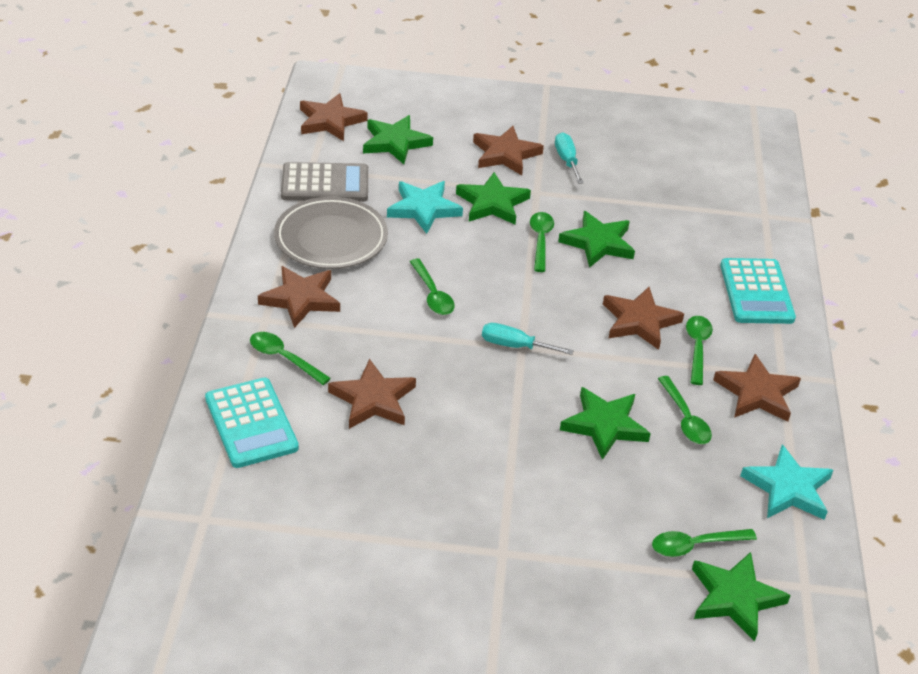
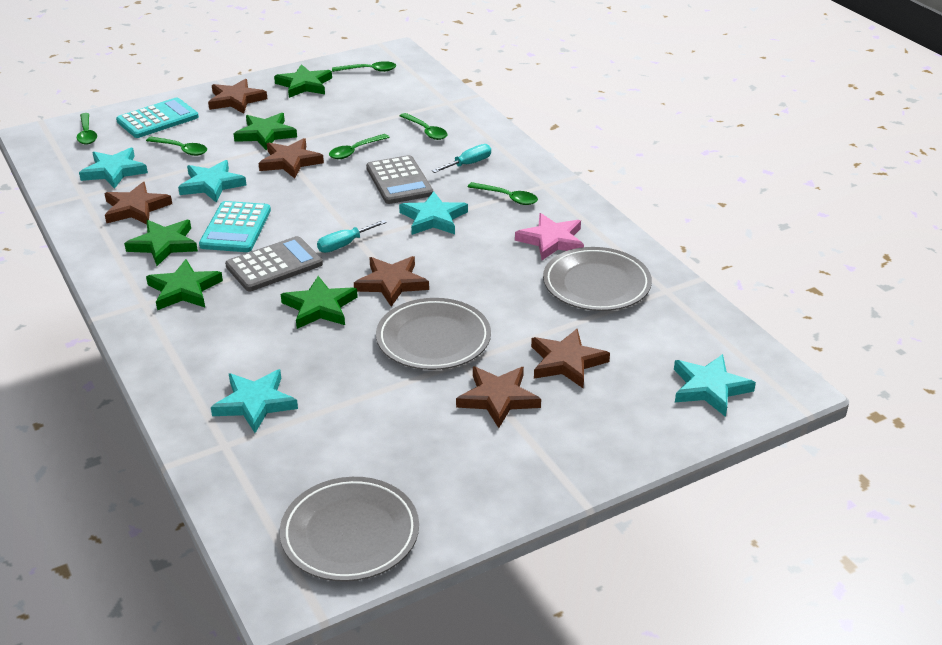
grey calculator: [281,162,368,202] = 1 -> [225,236,323,291] [366,155,433,204] = 2
grey plate: [274,197,388,269] = 1 -> [280,477,419,582] [376,298,491,370] [543,247,652,311] = 3
pink star: none = 0 -> [515,213,584,260] = 1
turquoise star: [387,181,463,234] [741,444,833,520] = 2 -> [79,148,148,189] [178,160,246,202] [211,369,298,433] [399,191,468,235] [674,354,756,417] = 5

